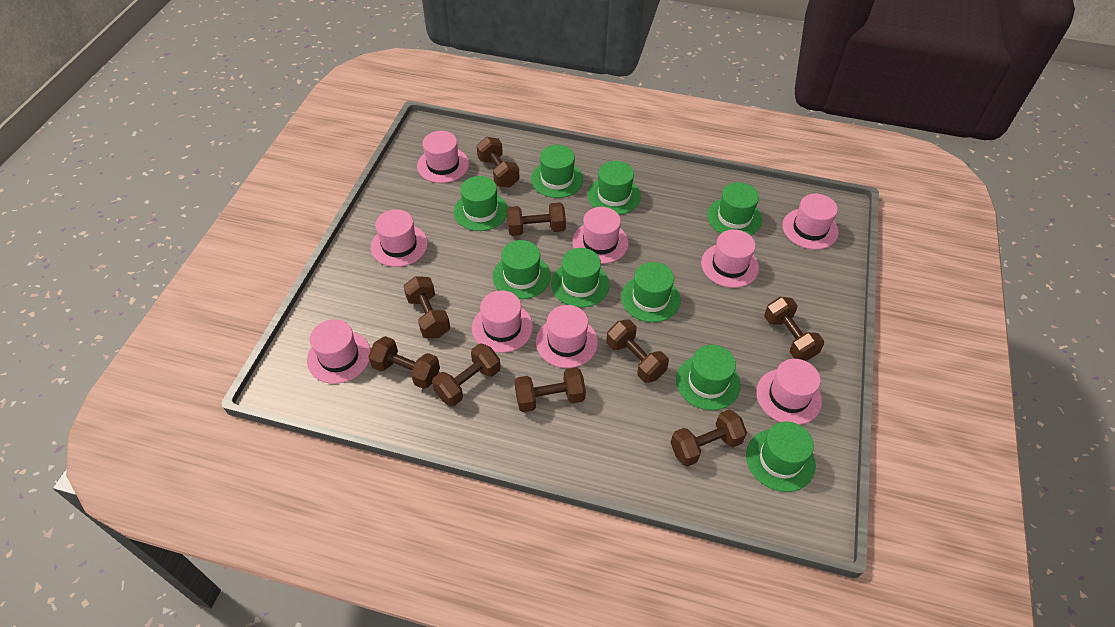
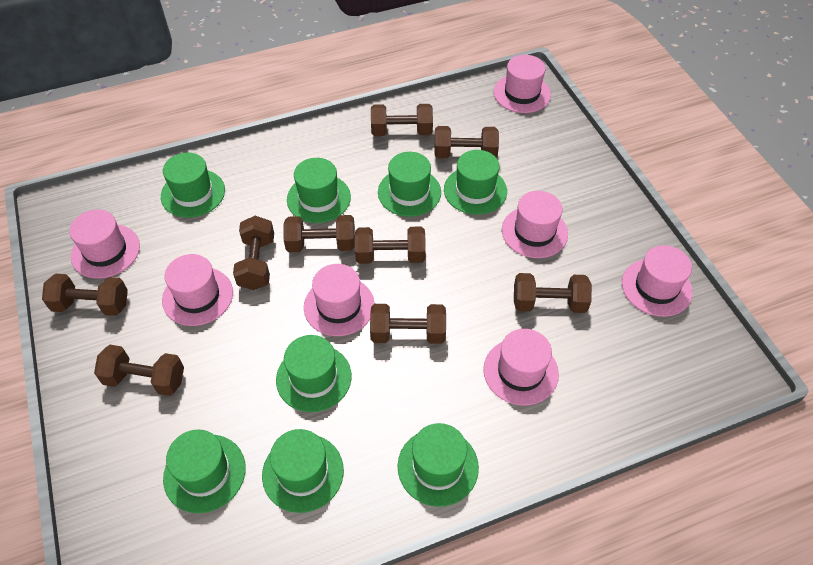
green hat: [454,176,508,231] [493,240,551,299] [531,145,583,198] [551,248,610,307] [587,161,641,215] [621,262,680,323] [676,345,741,410] [707,182,762,236] [746,421,816,492] = 9 -> [161,153,225,218] [163,430,246,513] [262,429,344,513] [276,335,352,412] [287,158,351,223] [378,152,441,217] [398,423,479,507] [444,150,507,215] = 8
pink hat: [307,319,371,384] [371,209,428,267] [417,131,469,183] [472,290,533,353] [536,305,598,368] [572,207,628,264] [701,229,759,288] [756,359,822,425] [782,194,839,250] = 9 -> [69,210,140,279] [162,254,233,326] [304,264,375,336] [483,329,559,406] [494,55,551,113] [502,191,568,258] [622,245,693,317] = 7

